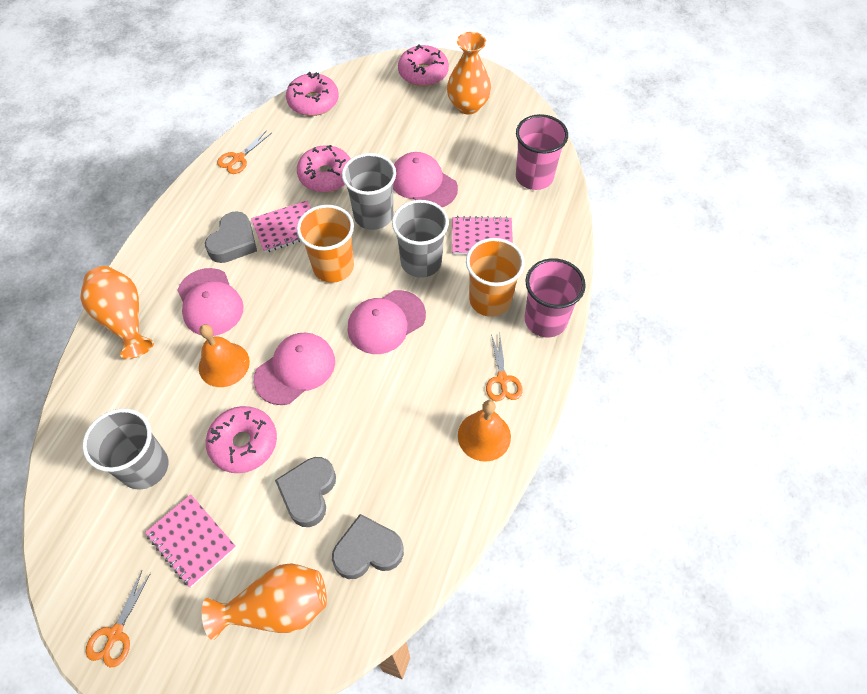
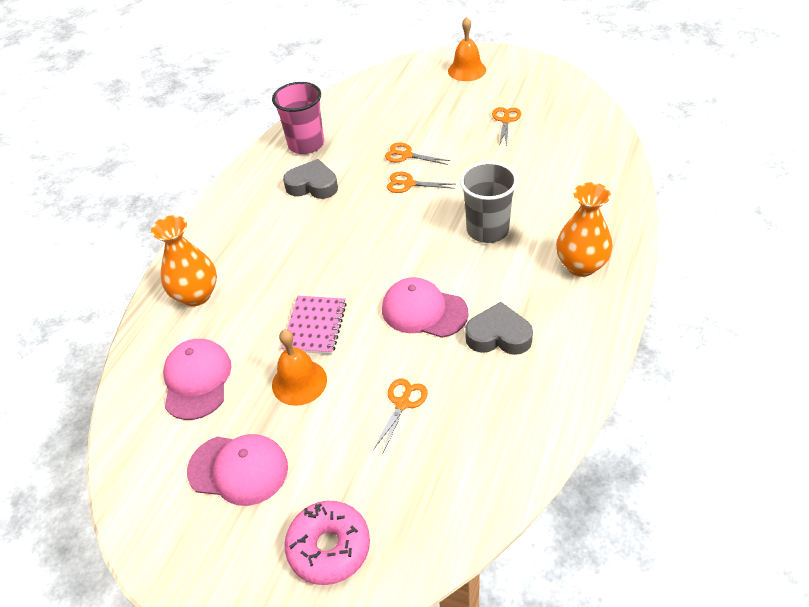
grey cup: [82,408,168,490] [342,153,396,230] [392,200,449,278] = 3 -> [460,161,518,243] = 1
grey heart: [205,211,257,263] [275,457,336,527] [332,514,404,579] = 3 -> [283,159,338,199] [465,302,533,355] = 2
orange cup: [297,205,354,283] [466,238,525,317] = 2 -> none = 0
orange scissors: [86,571,151,667] [217,130,272,174] [486,334,523,402] = 3 -> [373,378,428,453] [385,142,450,165] [387,172,455,193] [492,107,521,146] = 4
orange vase: [80,266,154,359] [202,563,327,640] [447,32,491,114] = 3 -> [151,215,217,306] [556,182,613,277] = 2
pink cap: [177,268,244,336] [254,333,335,405] [347,290,426,354] [393,152,458,207] = 4 -> [163,339,231,420] [187,434,288,506] [382,277,469,338] = 3
pink cup: [516,114,568,190] [525,258,586,337] = 2 -> [272,82,324,154] = 1
pink donut: [206,406,277,473] [286,72,339,116] [297,145,351,192] [398,44,449,86] = 4 -> [284,501,370,585] = 1
pink notebook: [145,494,236,587] [251,201,311,253] [452,216,513,255] = 3 -> [281,296,347,354] = 1

